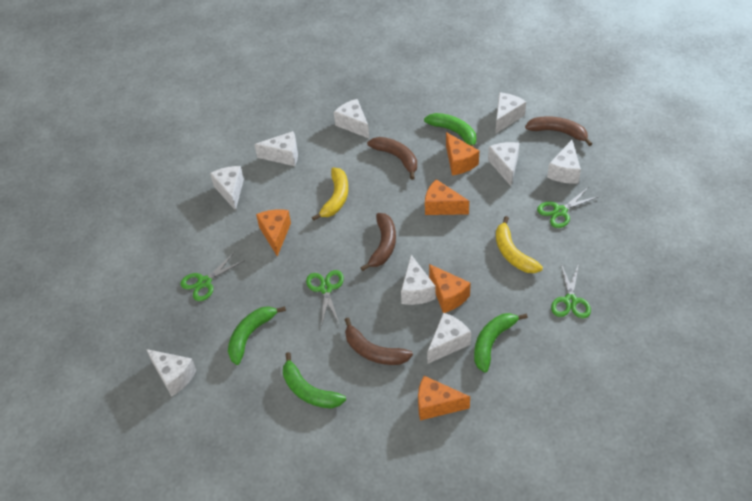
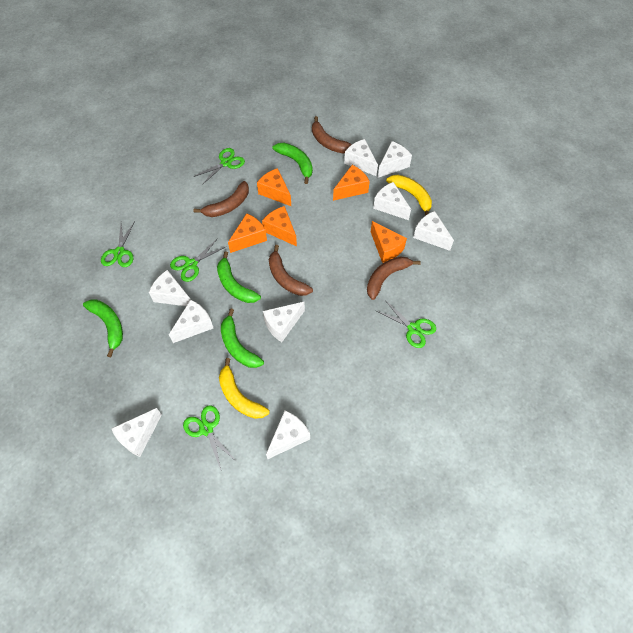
green scissors: [180,252,245,301] [306,270,344,323] [537,188,600,228] [551,264,591,318] = 4 -> [101,221,135,267] [170,238,227,282] [183,405,237,470] [194,148,245,185] [377,300,436,348] = 5

